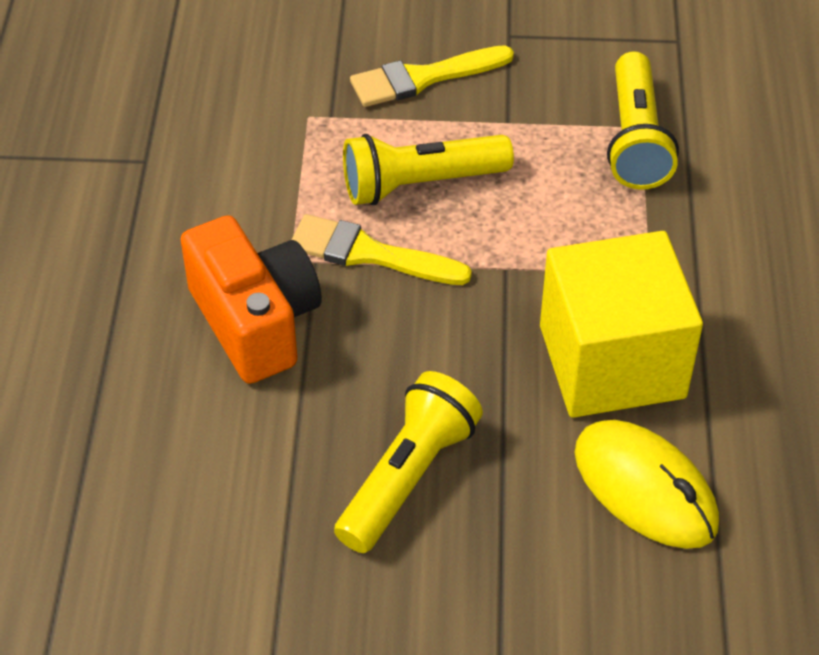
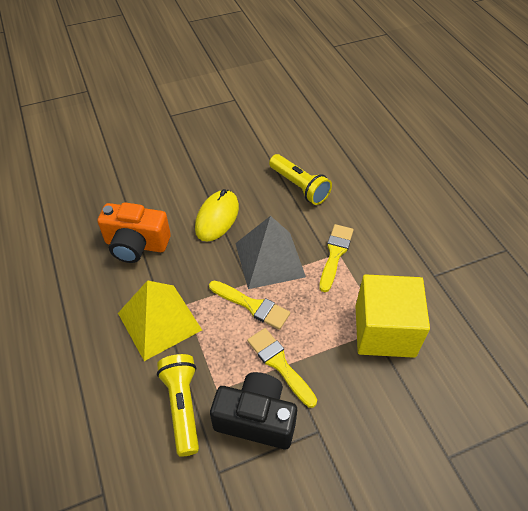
black camera: none = 0 -> [210,372,297,449] = 1
grey pyramid: none = 0 -> [235,216,306,289] = 1
yellow brush: [292,214,472,285] [350,45,514,107] = 2 -> [209,280,290,330] [247,328,317,408] [319,224,353,292] = 3
yellow flashlight: [334,371,483,553] [343,134,514,205] [607,52,679,190] = 3 -> [157,354,199,457] [269,154,332,205] = 2
yellow pyramid: none = 0 -> [118,280,202,361] = 1

